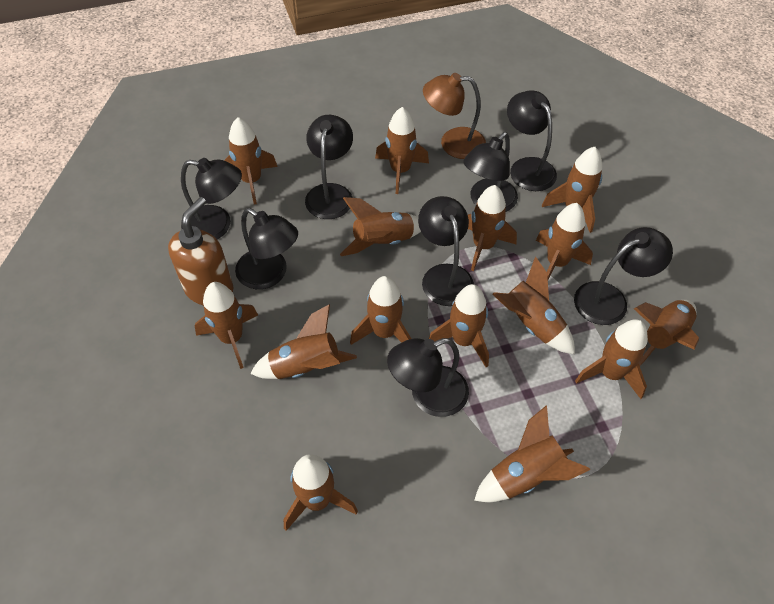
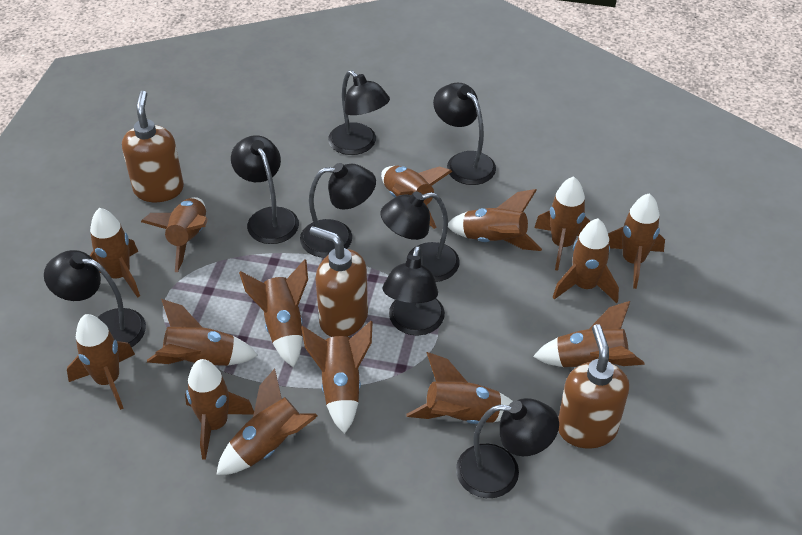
brown lamp: [423,73,486,159] = 1 -> none = 0
brown soap dispenser: [168,197,233,306] = 1 -> [122,91,184,202] [310,226,368,337] [558,324,629,448] = 3

